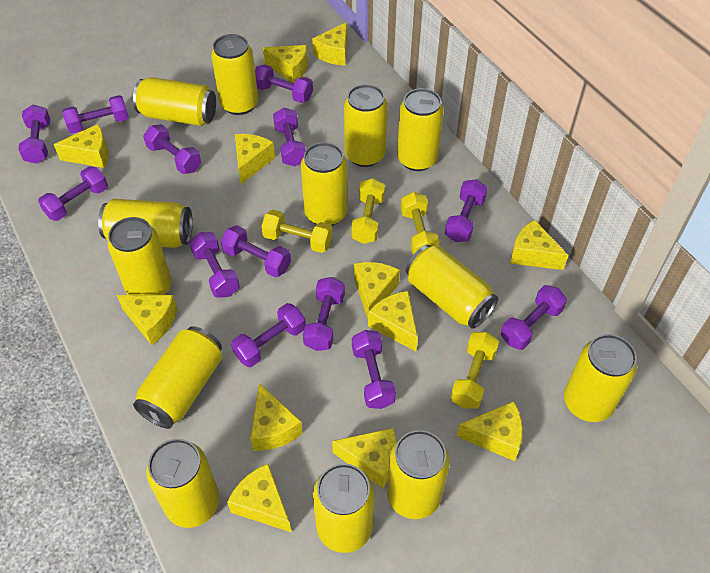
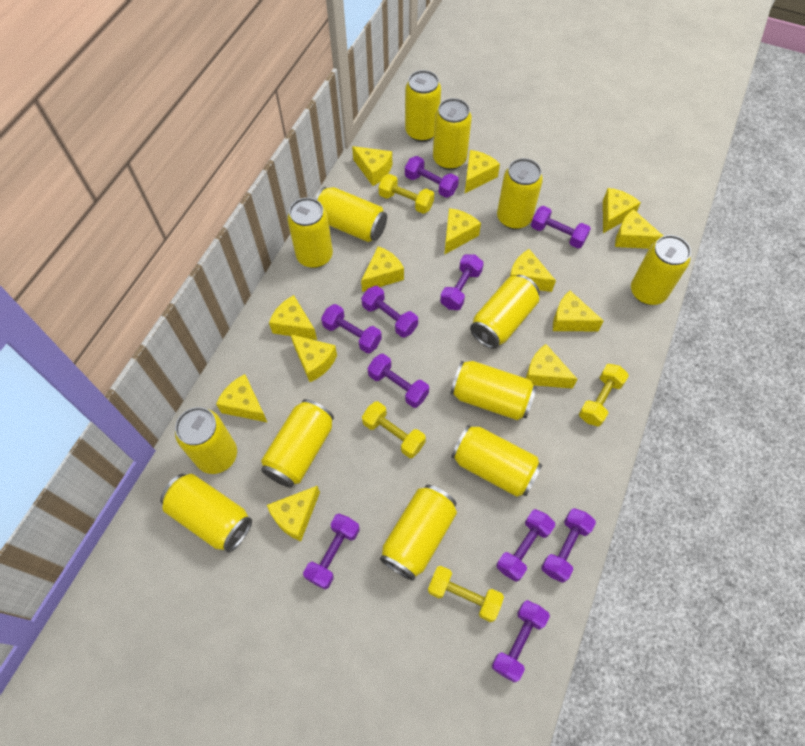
purple dumbbell: [18,105,50,164] [38,166,108,221] [62,95,129,134] [143,124,201,174] [189,232,240,298] [221,225,291,277] [231,303,306,367] [255,64,313,103] [273,108,306,166] [303,277,345,351] [352,330,396,409] [445,179,488,242] [501,285,567,350] = 13 -> [303,514,360,589] [321,304,382,353] [361,286,418,338] [368,354,429,408] [405,156,459,198] [440,254,484,310] [492,600,550,682] [496,509,555,582] [531,206,591,248] [541,508,596,583] = 10
yellow cheese: [54,124,109,168] [117,295,178,345] [227,464,291,532] [235,134,275,184] [250,383,303,451] [263,45,308,83] [312,22,347,66] [332,428,396,488] [354,262,400,319] [368,291,418,351] [457,401,523,461] [510,220,569,270] = 12 -> [216,374,268,423] [267,486,320,541] [269,295,317,340] [290,334,337,382] [352,146,392,186] [361,246,404,292] [444,208,481,255] [465,150,500,193] [510,249,556,292] [526,344,577,389] [553,291,604,331] [603,188,641,233] [615,209,663,249] = 13

